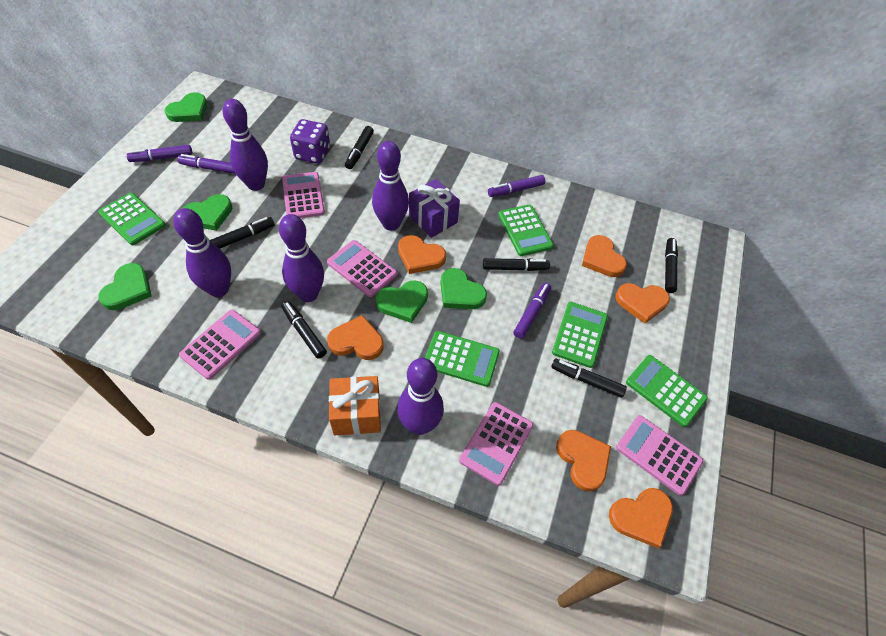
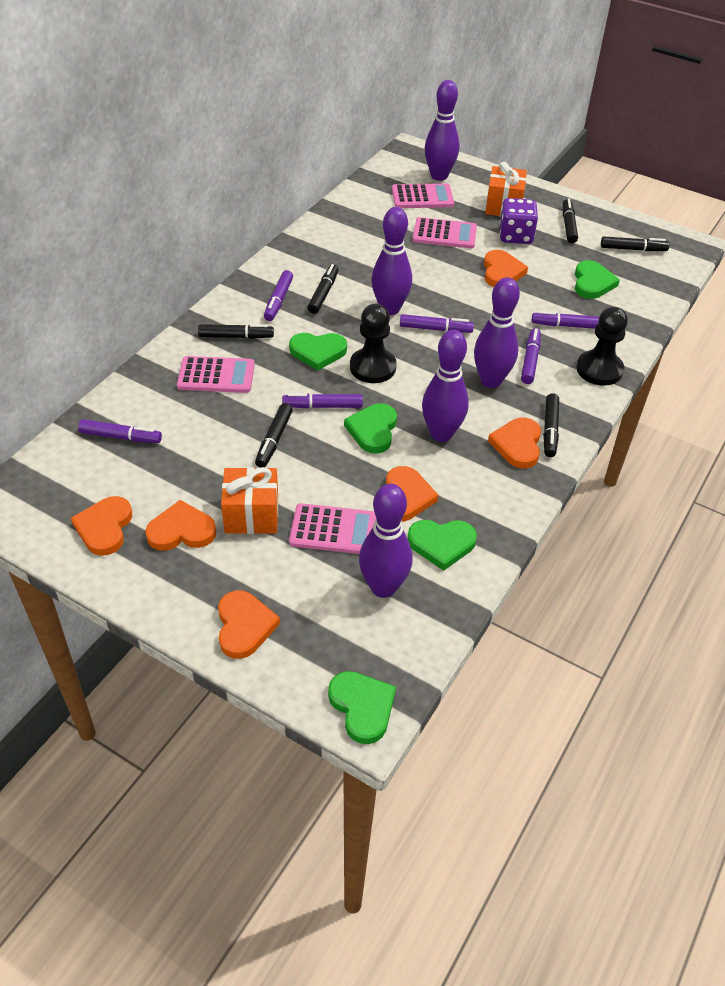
black pawn: none = 0 -> [350,304,397,383] [576,307,628,386] = 2
green calculator: [98,193,166,245] [425,331,500,387] [498,205,554,256] [552,302,608,368] [626,355,708,427] = 5 -> none = 0
orange gift: [329,376,381,436] = 1 -> [221,467,278,534] [485,162,527,216] = 2
pink calculator: [179,310,261,380] [282,172,325,218] [327,240,397,297] [459,402,533,486] [616,415,703,496] = 5 -> [177,356,255,393] [289,503,376,554] [392,183,454,208] [413,217,477,249] = 4
purple gift: [409,179,460,238] = 1 -> none = 0
purple marker: [126,145,192,162] [177,154,235,174] [488,175,545,197] [513,283,551,339] = 4 -> [78,419,162,443] [264,270,293,321] [282,393,363,409] [400,314,474,333] [521,328,541,384] [532,311,599,329] = 6

